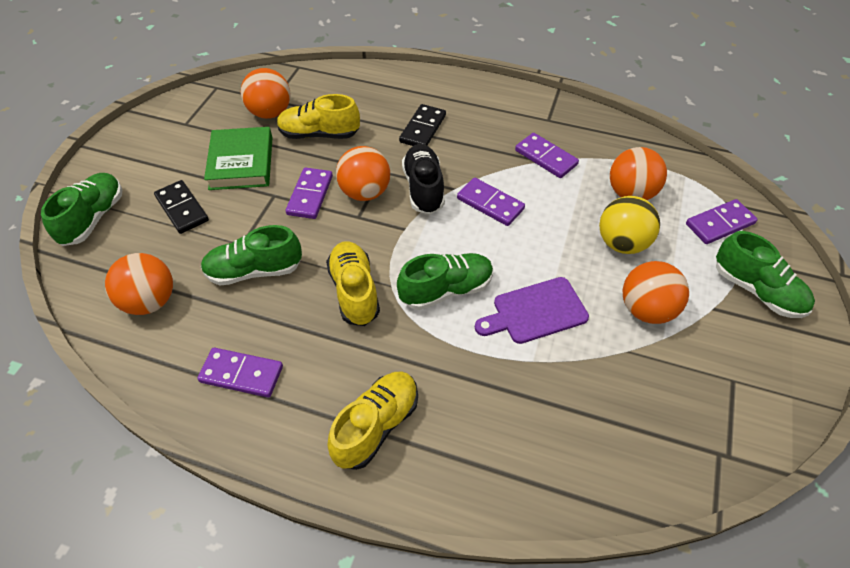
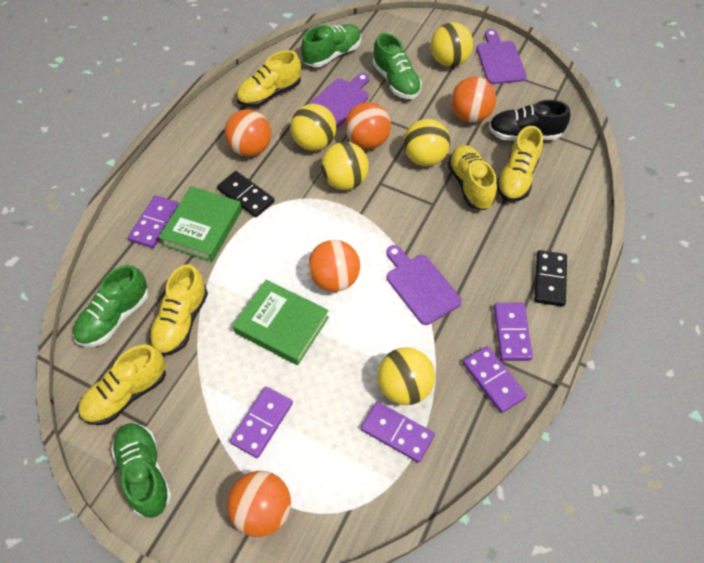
green book: [204,127,273,190] = 1 -> [158,186,242,262] [233,280,329,365] = 2
purple cutting board: [475,277,589,344] = 1 -> [309,73,370,128] [386,245,462,325] [476,29,527,84] = 3
yellow ball: [599,196,660,254] = 1 -> [291,104,336,151] [321,142,369,190] [377,347,435,405] [404,119,450,166] [431,22,473,67] = 5
yellow shoe: [277,94,360,139] [326,241,380,326] [327,371,418,470] = 3 -> [78,345,166,425] [149,264,208,355] [236,50,301,107] [448,145,497,210] [497,126,543,202] = 5

